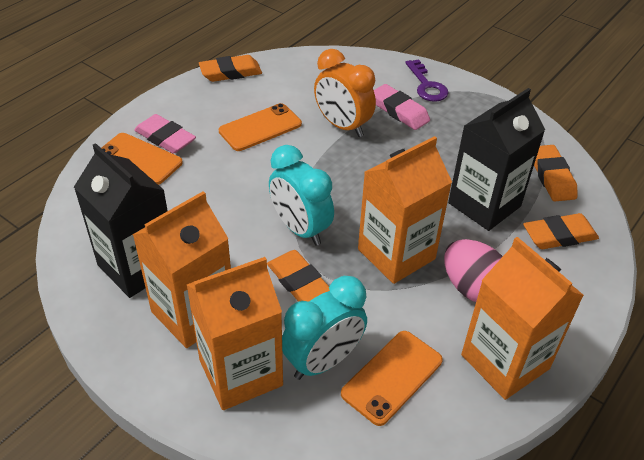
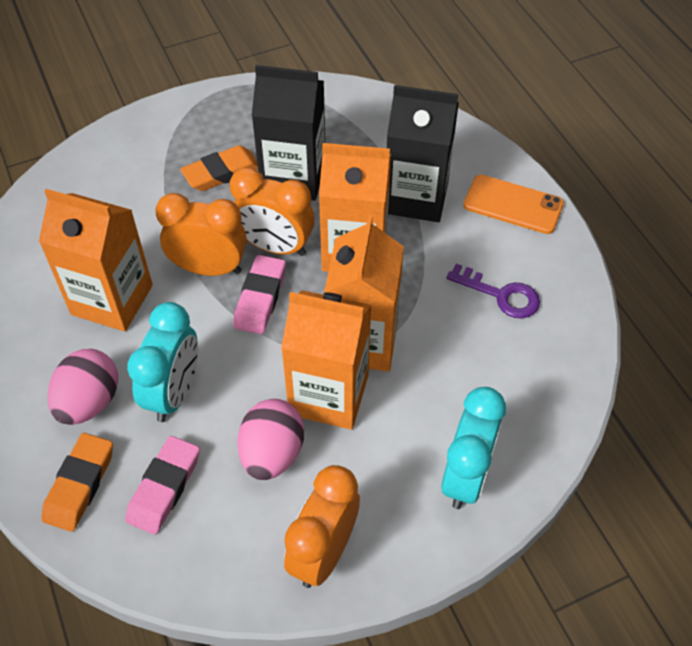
orange clock: [314,49,376,137] = 1 -> [155,193,247,276] [230,167,315,256] [284,465,360,588] = 3
orange eraser: [199,55,262,82] [267,250,330,302] [523,213,599,249] [534,145,578,201] = 4 -> [41,433,113,532] [180,145,258,191] = 2
orange phone: [102,133,183,185] [219,103,302,151] [341,331,443,426] = 3 -> [463,174,564,234] = 1
pink egg: [444,239,503,302] = 1 -> [48,349,118,425] [238,399,304,480] = 2

